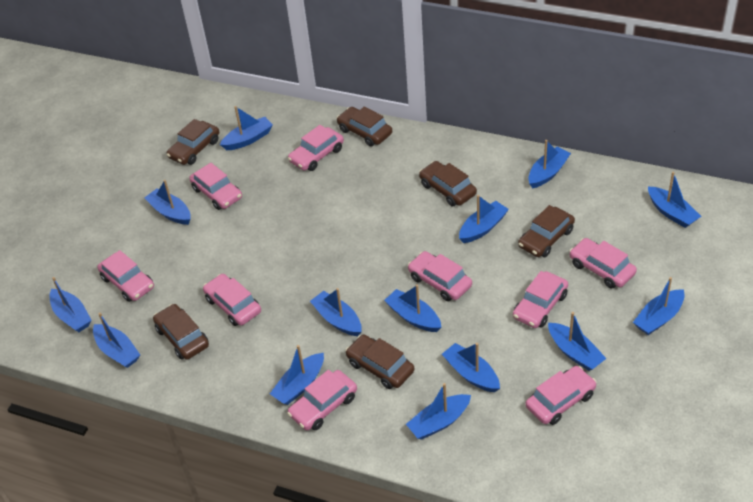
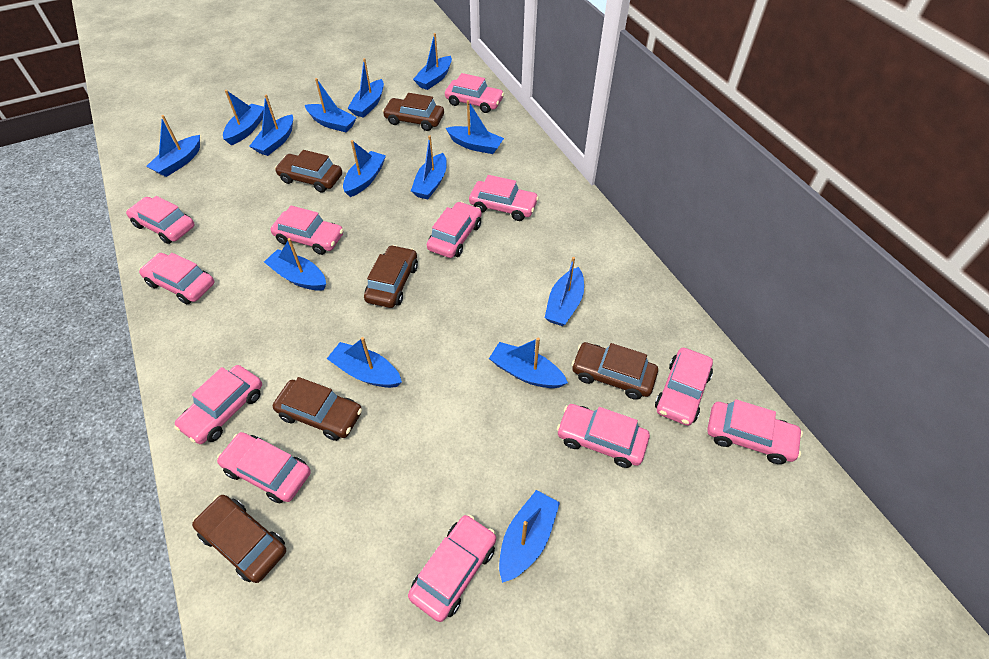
pink car: [97,250,154,302] [189,163,242,210] [203,274,261,326] [287,370,357,430] [288,125,344,171] [408,251,472,301] [513,271,568,328] [526,366,596,425] [570,238,637,288] = 9 -> [126,196,195,244] [139,253,215,304] [174,365,262,444] [217,432,311,503] [271,205,343,255] [408,514,496,622] [427,202,482,258] [445,73,504,113] [469,175,539,221] [557,404,650,468] [655,348,713,426] [707,399,803,464] = 12

